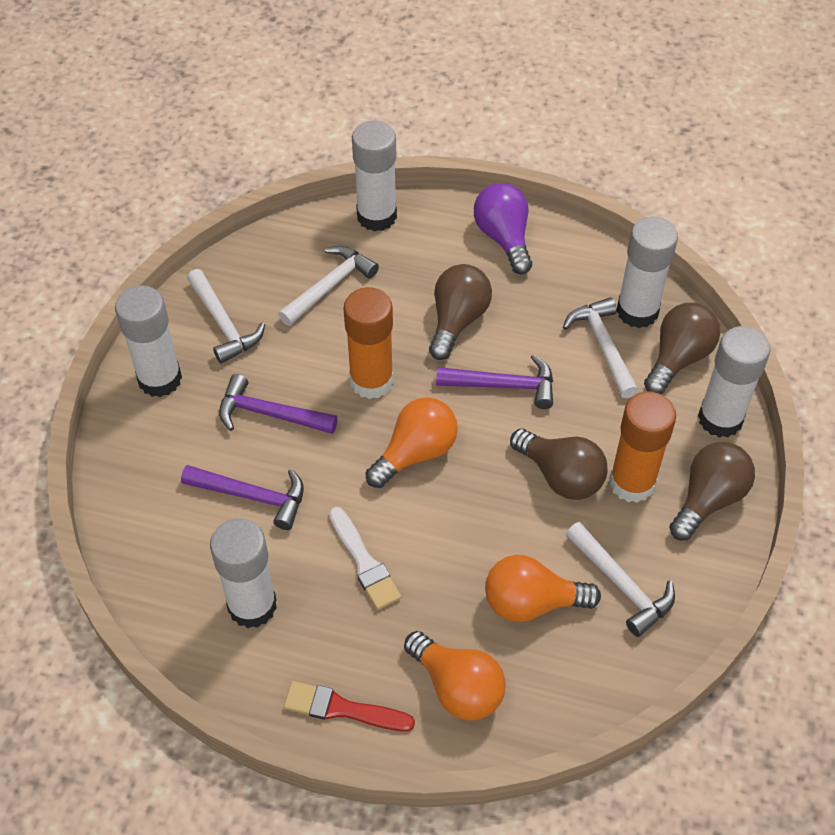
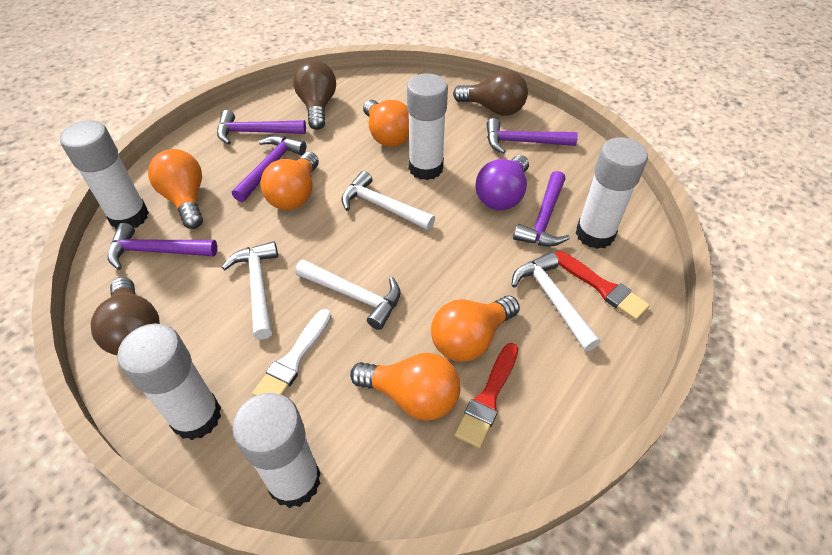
brown light bulb: [429,264,492,360] [510,429,608,500] [644,303,720,394] [669,442,755,540] = 4 -> [91,277,160,355] [293,60,336,130] [453,70,528,116] = 3
orange glue stick: [343,287,394,399] [609,392,676,503] = 2 -> none = 0
orange light bulb: [365,397,458,488] [404,631,506,721] [485,555,601,622] = 3 -> [148,149,203,229] [260,152,319,210] [350,353,461,421] [363,100,409,147] [431,296,520,362] = 5
purple hammer: [181,465,304,530] [219,374,338,434] [436,354,553,409] = 3 -> [108,223,217,270] [217,110,306,144] [232,135,306,202] [487,118,578,154] [513,171,570,246] = 5
red brush: [284,681,415,731] = 1 -> [455,343,519,448] [554,251,650,320] = 2

